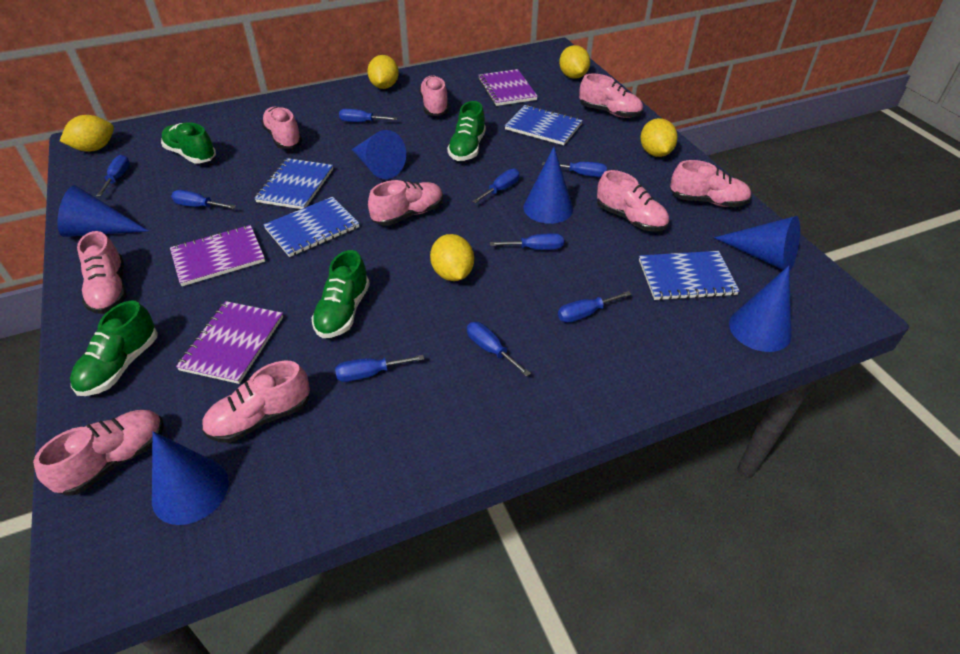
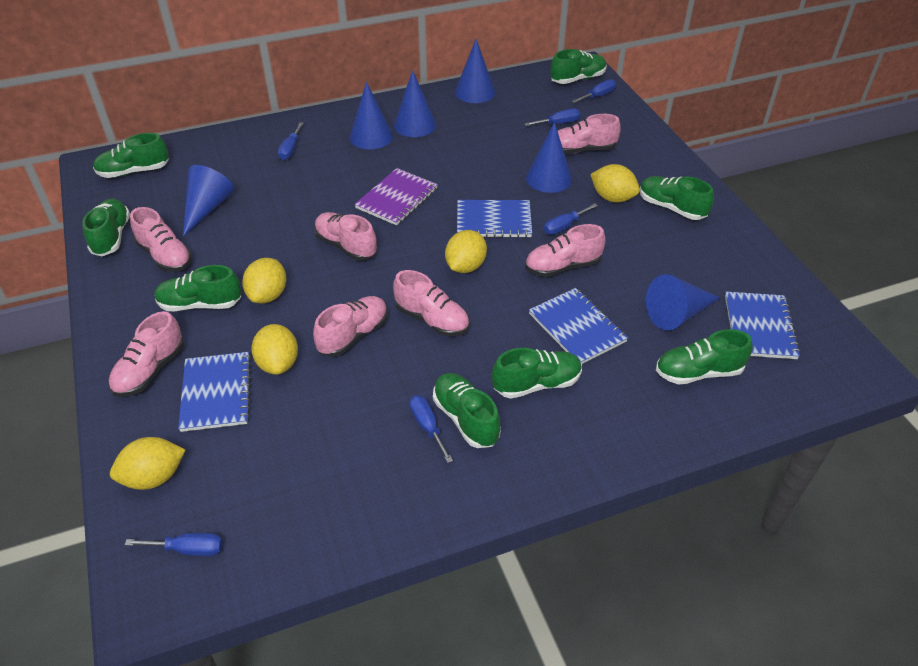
blue screwdriver: [96,155,130,196] [171,190,236,209] [335,355,424,382] [339,109,397,122] [467,322,531,377] [472,169,520,203] [490,233,564,250] [542,162,607,177] [558,291,632,323] = 9 -> [125,533,223,556] [278,122,304,160] [409,395,453,463] [525,109,580,126] [544,203,598,235] [572,79,616,103] = 6
green shoe: [70,300,158,396] [161,122,216,163] [311,250,370,338] [447,101,486,161] = 4 -> [82,198,130,256] [93,133,169,178] [154,265,241,311] [433,373,501,448] [492,348,582,399] [550,49,607,84] [640,176,714,220] [656,329,753,385] = 8
pink shoe: [33,410,164,496] [77,231,127,314] [202,361,310,443] [261,107,302,149] [368,180,443,226] [419,75,449,116] [579,74,643,118] [597,170,669,232] [670,160,752,207] = 9 -> [109,311,184,397] [130,207,192,272] [313,296,388,357] [314,212,377,261] [393,270,469,336] [525,224,606,277] [558,114,621,154] = 7
purple notebook: [170,225,265,286] [176,301,283,384] [478,69,538,106] = 3 -> [354,168,438,225] = 1

